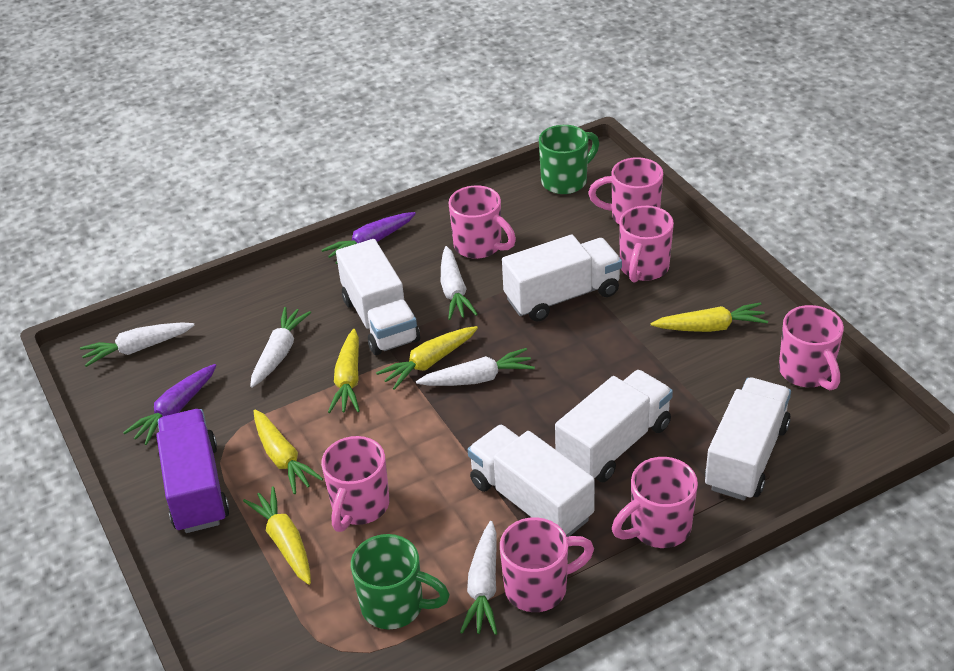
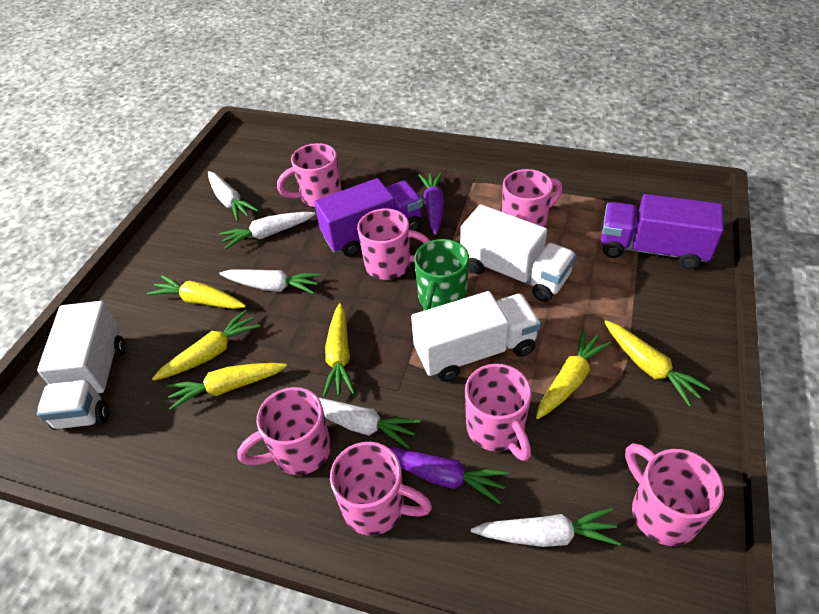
green mug: [351,534,450,629] [539,125,599,194] = 2 -> [414,239,469,311] = 1
purple truck: [156,409,229,533] = 1 -> [314,178,423,257] [601,194,724,269] = 2
white truck: [336,239,420,355] [468,425,595,537] [502,234,622,322] [555,370,673,482] [705,377,791,500] = 5 -> [37,301,125,430] [411,291,541,382] [460,204,576,302] = 3
yellow carrot: [243,486,311,585] [254,410,323,494] [328,329,360,413] [376,326,478,390] [651,302,768,332] = 5 -> [147,275,246,309] [152,310,260,381] [167,363,287,410] [323,303,355,397] [536,329,611,419] [604,320,711,407] = 6

